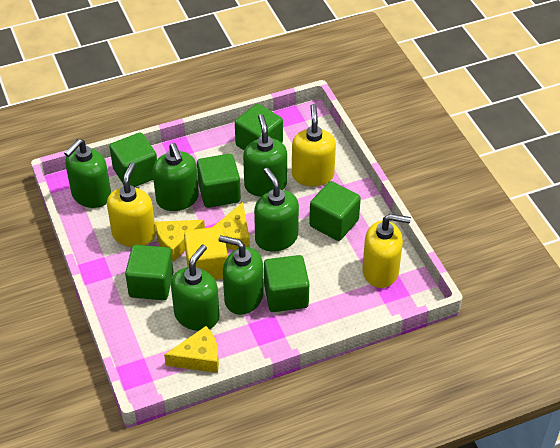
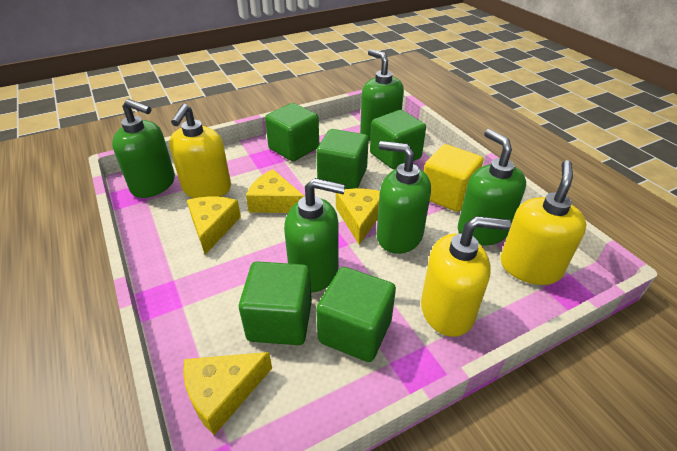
green cube: [109,133,157,187] [125,245,173,300] [197,154,241,208] [235,104,283,150] [264,255,309,312] [309,181,361,241] = 6 -> [239,261,312,345] [265,103,319,161] [316,129,369,189] [316,267,396,362] [370,110,426,169] = 5
green soap dispenser: [64,139,111,208] [153,143,199,211] [171,245,220,331] [218,235,264,315] [243,114,287,197] [254,168,299,252] = 6 -> [112,99,175,198] [284,178,346,292] [360,49,404,141] [377,141,431,254] [458,129,526,245] = 5
yellow cheese: [155,220,205,261] [164,326,219,373] [213,202,250,250] = 3 -> [183,352,272,435] [187,197,241,254] [246,169,305,213] [336,188,380,245] = 4

